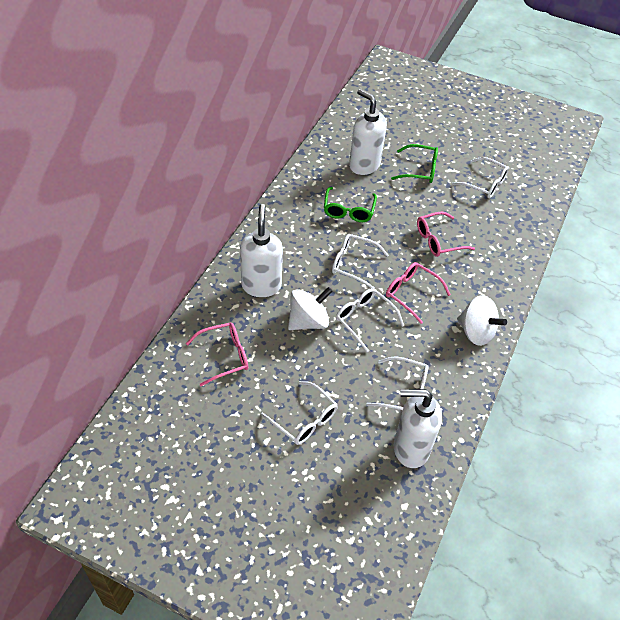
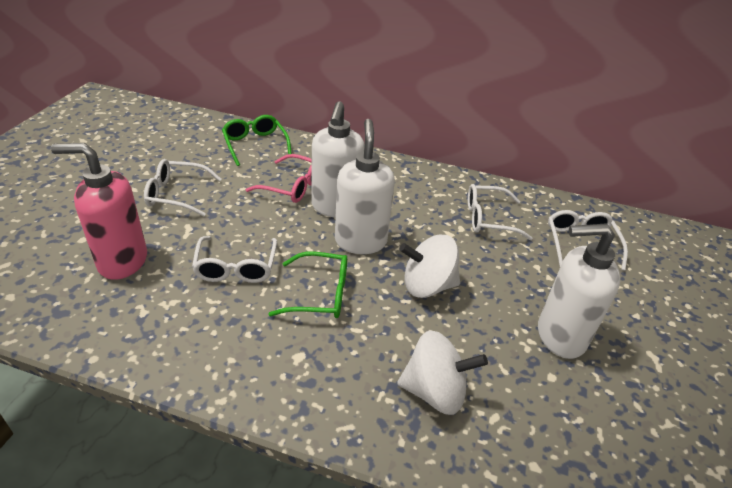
pink glasses: [186,323,248,386] [386,262,451,324] [417,211,475,257] = 3 -> [245,154,312,203] = 1
pink soap dispenser: none = 0 -> [51,143,147,280] = 1
white glasses: [261,381,338,445] [332,234,389,289] [336,288,404,352] [366,356,428,410] [452,157,509,198] = 5 -> [144,159,221,217] [192,236,277,283] [468,184,533,240] [548,210,628,270] = 4

